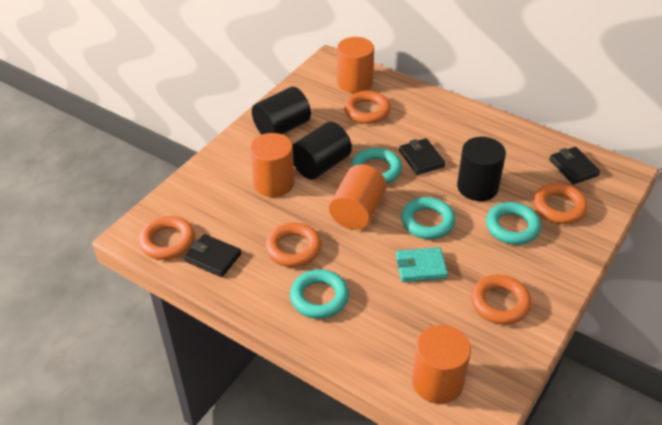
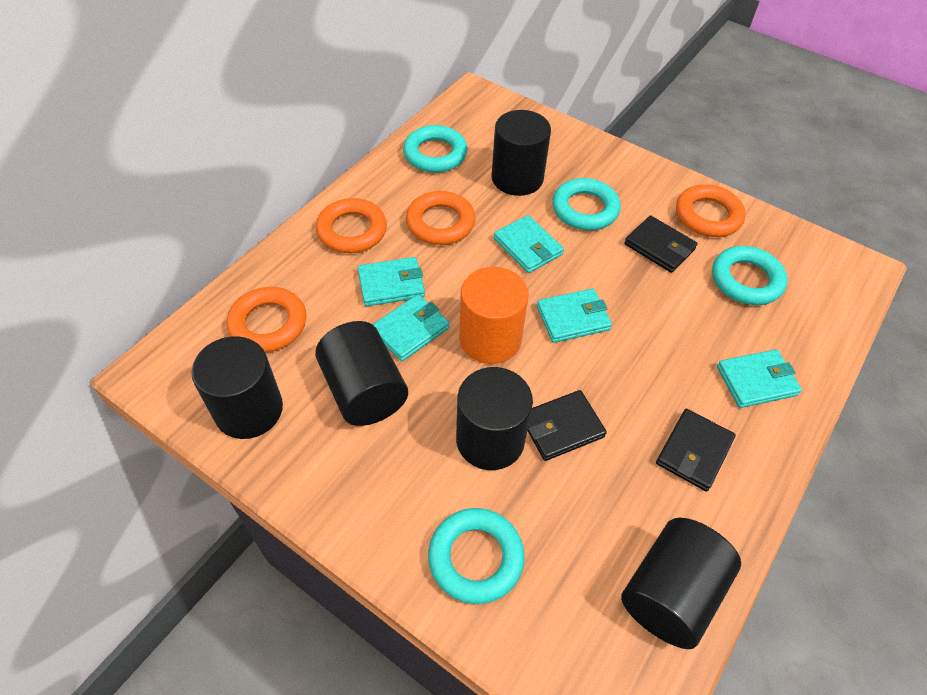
black cylinder: [252,87,311,135] [293,122,352,180] [457,137,506,201] = 3 -> [191,336,283,439] [315,321,408,426] [456,367,533,470] [492,110,551,196] [621,518,741,649] = 5
orange cylinder: [250,133,294,197] [329,164,386,230] [337,37,374,93] [412,325,471,404] = 4 -> [459,267,529,364] = 1
orange ring: [139,216,195,260] [266,222,321,267] [344,91,391,124] [471,275,531,325] [533,183,588,224] = 5 -> [227,287,306,352] [316,198,387,253] [406,191,475,245] [676,184,745,237] = 4
turquoise wallet: [396,247,448,282] = 1 -> [358,257,425,306] [372,294,449,361] [494,215,564,273] [537,288,612,343] [717,349,802,408] = 5

